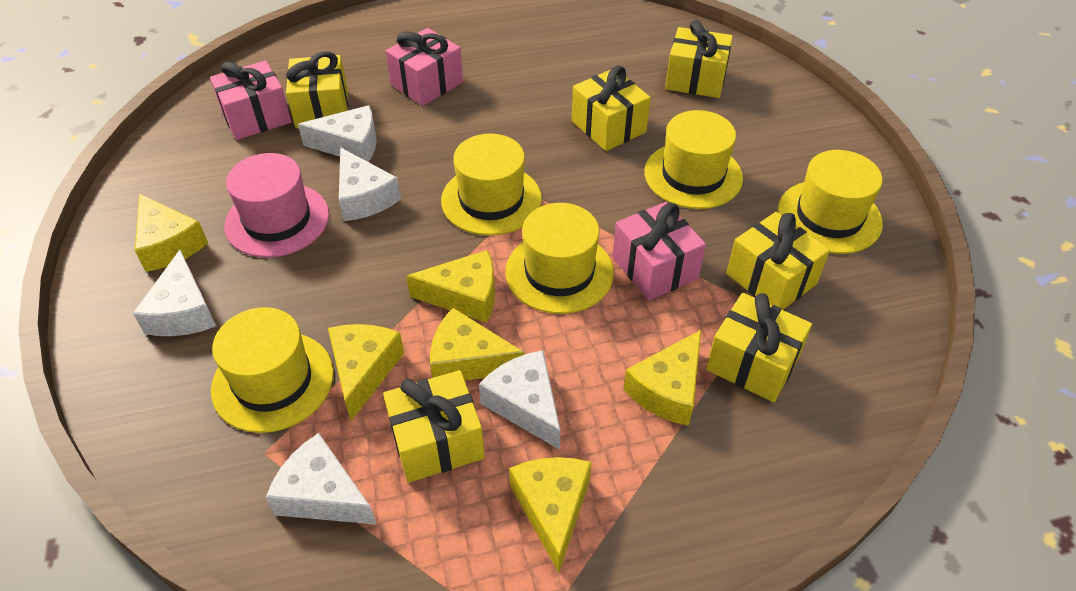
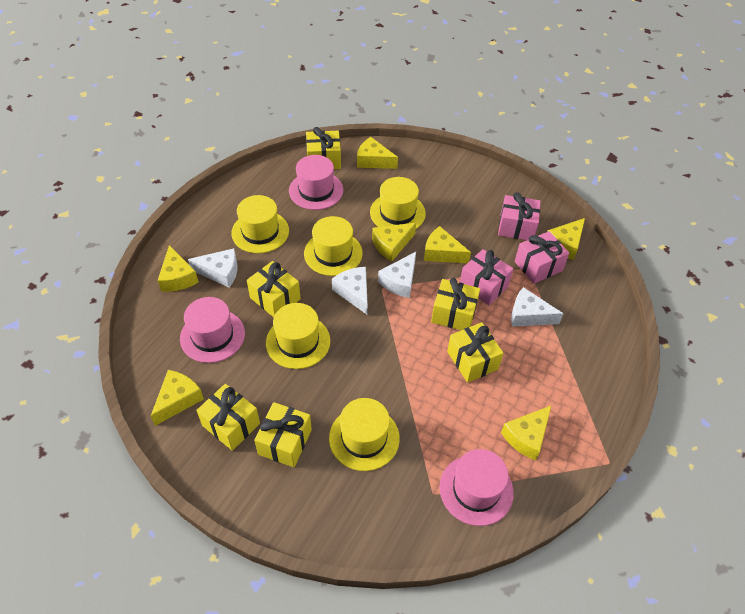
pink hat: [224,153,329,257] = 1 -> [180,297,245,363] [289,155,343,210] [440,449,514,526] = 3
white cheese: [133,250,216,336] [265,433,376,524] [298,105,377,162] [339,147,401,221] [479,350,561,450] = 5 -> [188,248,238,288] [332,267,368,314] [378,252,416,298] [511,287,564,327] = 4
yellow cheese: [135,194,208,272] [328,324,404,421] [406,250,495,323] [430,308,524,380] [509,457,592,572] [623,330,701,426] = 6 -> [150,370,204,426] [158,245,199,292] [357,137,398,169] [372,223,416,261] [424,226,471,263] [501,406,551,460] [547,218,585,260] = 7

